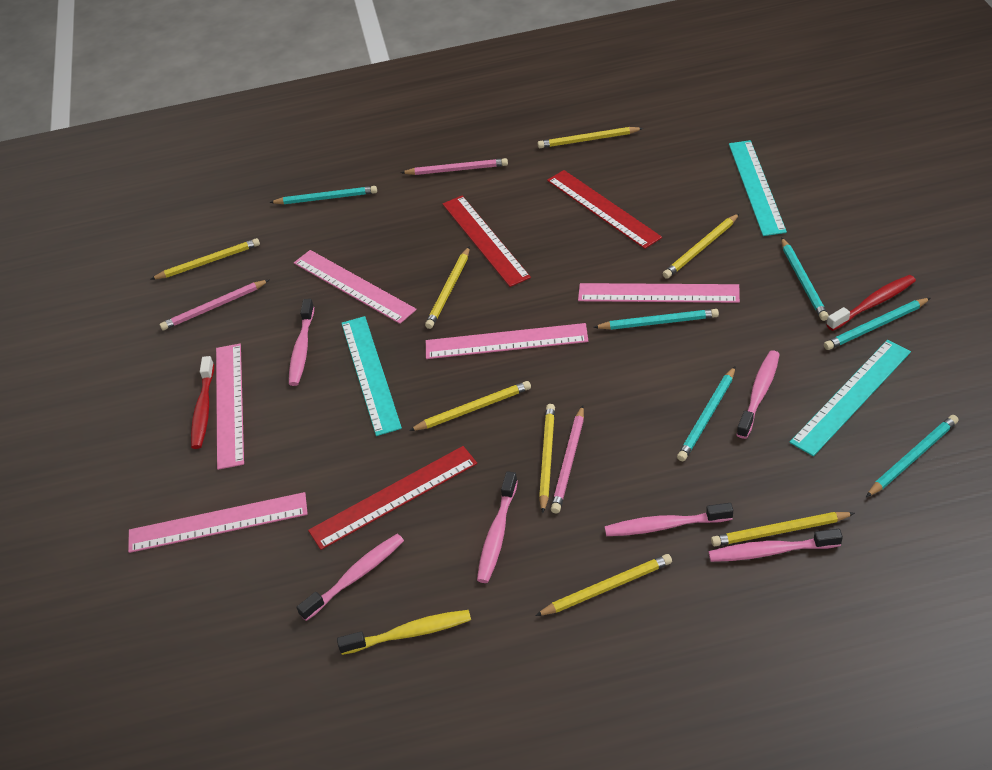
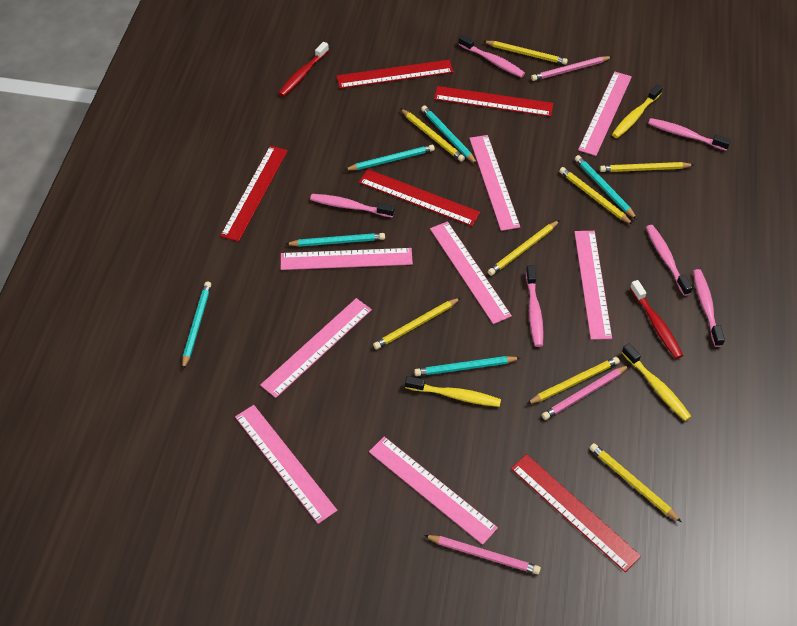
pink ruler: [128,492,308,553] [216,344,244,470] [294,250,417,324] [426,323,588,359] [578,283,740,303] = 5 -> [235,405,337,524] [260,298,372,398] [281,248,413,270] [369,437,498,545] [430,221,512,324] [469,135,520,231] [574,231,612,340] [578,71,632,156] = 8
red ruler: [308,446,477,550] [443,196,531,287] [547,170,662,249] = 3 -> [220,146,288,242] [337,60,453,89] [359,169,480,226] [434,86,553,117] [511,454,641,572] = 5
turquoise ruler: [341,316,402,436] [729,140,787,236] [790,340,911,456] = 3 -> none = 0
yellow toothbrush: [337,610,471,655] = 1 -> [405,376,501,407] [612,84,663,138] [622,343,692,421] = 3

